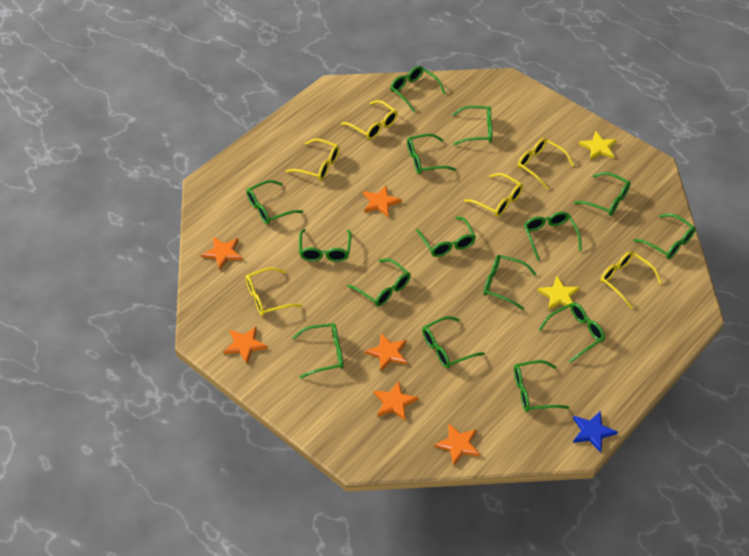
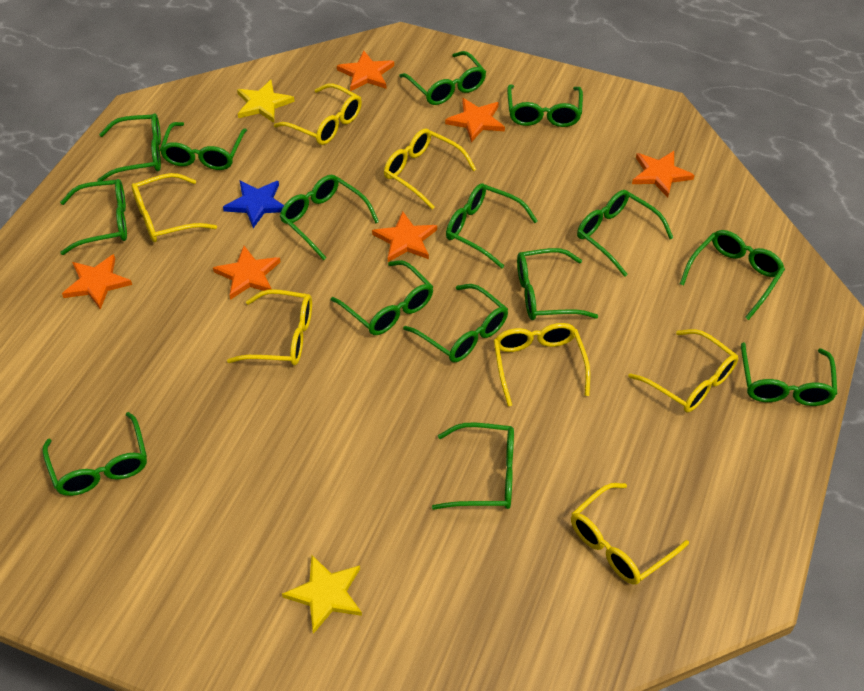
yellow glasses: [246,267,302,316] [286,139,340,180] [341,100,398,140] [464,173,523,217] [518,138,574,189] [600,251,662,309] = 6 -> [131,173,217,242] [227,290,312,365] [274,84,362,145] [384,128,476,210] [493,323,590,406] [571,483,689,585] [628,329,738,413] = 7

